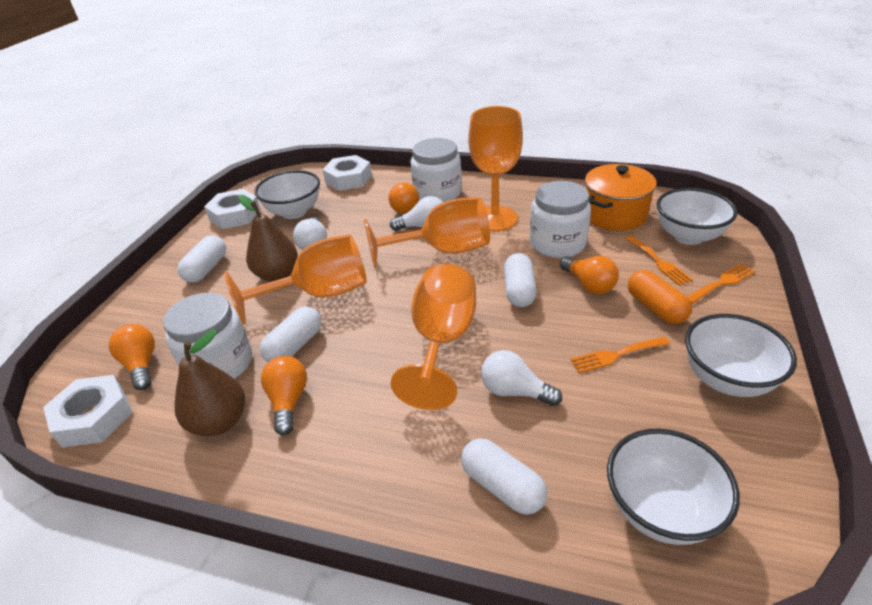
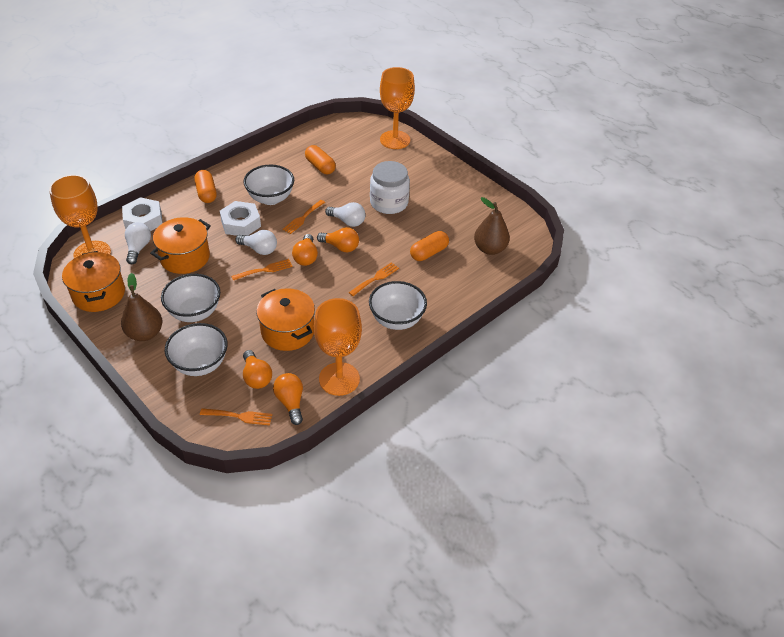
orange capsule: [628,270,692,324] = 1 -> [194,170,217,203] [305,145,336,174] [410,231,449,261] = 3
orange fork: [570,336,670,373] [625,235,693,286] [687,263,755,304] = 3 -> [200,408,272,425] [231,259,293,281] [283,200,325,234] [349,262,399,296] = 4
orange goblet: [224,234,367,324] [364,197,490,268] [391,264,476,410] [468,106,523,231] = 4 -> [49,175,111,258] [314,298,362,396] [380,67,415,149] = 3
orange pot: [585,164,657,231] = 1 -> [62,251,125,312] [150,217,211,274] [256,288,315,351] = 3
white capsule: [177,235,226,283] [260,306,321,362] [461,438,547,515] [504,253,537,307] = 4 -> none = 0
white jar: [163,293,252,379] [411,138,462,203] [530,181,591,258] = 3 -> [370,161,410,214] = 1
white nut: [43,375,133,447] [204,189,261,229] [322,155,372,191] = 3 -> [122,197,163,231] [220,201,261,236] = 2

